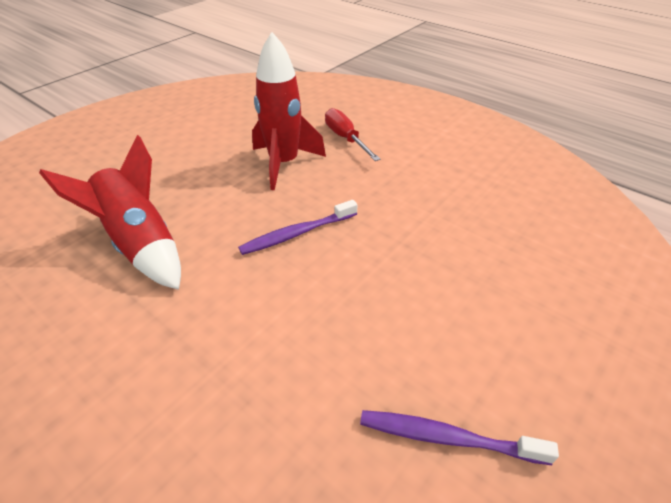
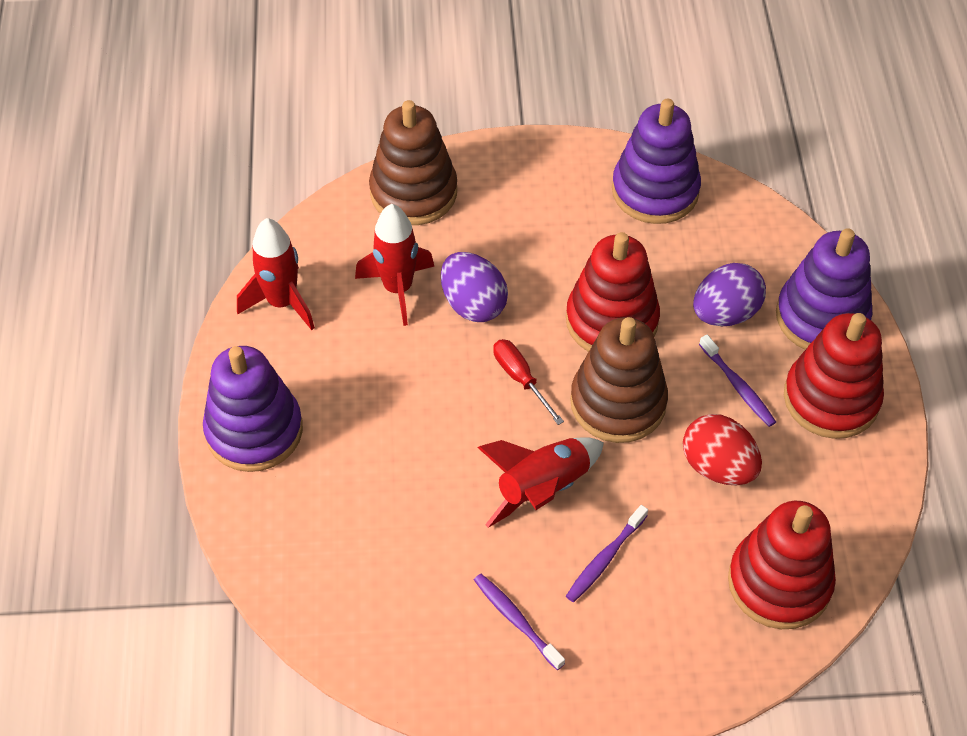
brown stacking toy: none = 0 -> [369,100,457,225] [570,317,668,443] = 2
purple egg: none = 0 -> [441,252,508,322] [693,263,766,326] = 2
purple stacking toy: none = 0 -> [203,346,303,472] [612,99,701,224] [776,228,872,350] = 3
purple toothbrush: [238,200,357,255] [360,410,559,465] = 2 -> [474,574,565,670] [566,505,648,602] [699,335,776,427] = 3
red egg: none = 0 -> [683,414,762,485] = 1
red rocket: [39,135,181,290] [252,32,326,190] = 2 -> [237,218,315,330] [355,204,435,326] [477,437,604,528] = 3
red stacking toy: none = 0 -> [566,232,660,352] [728,501,836,629] [784,313,884,439] = 3

